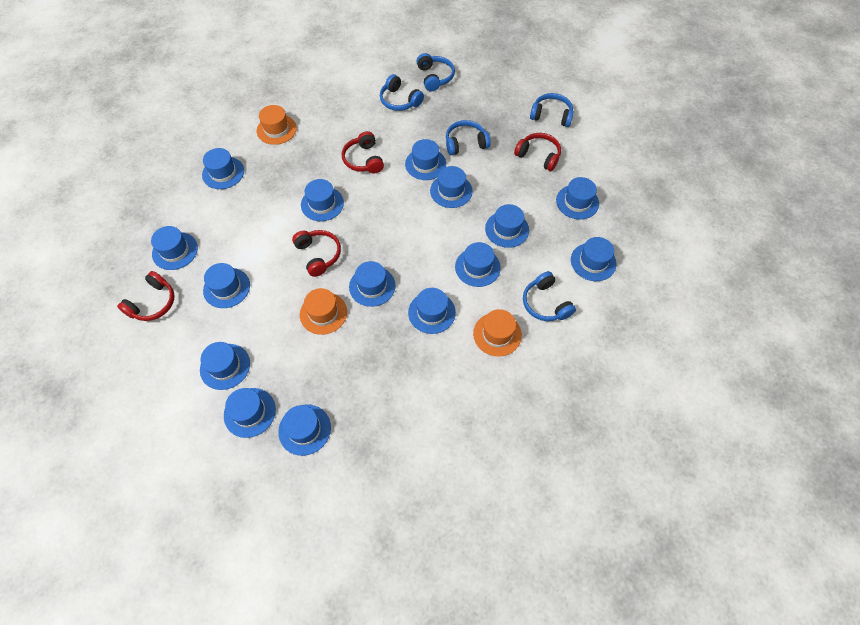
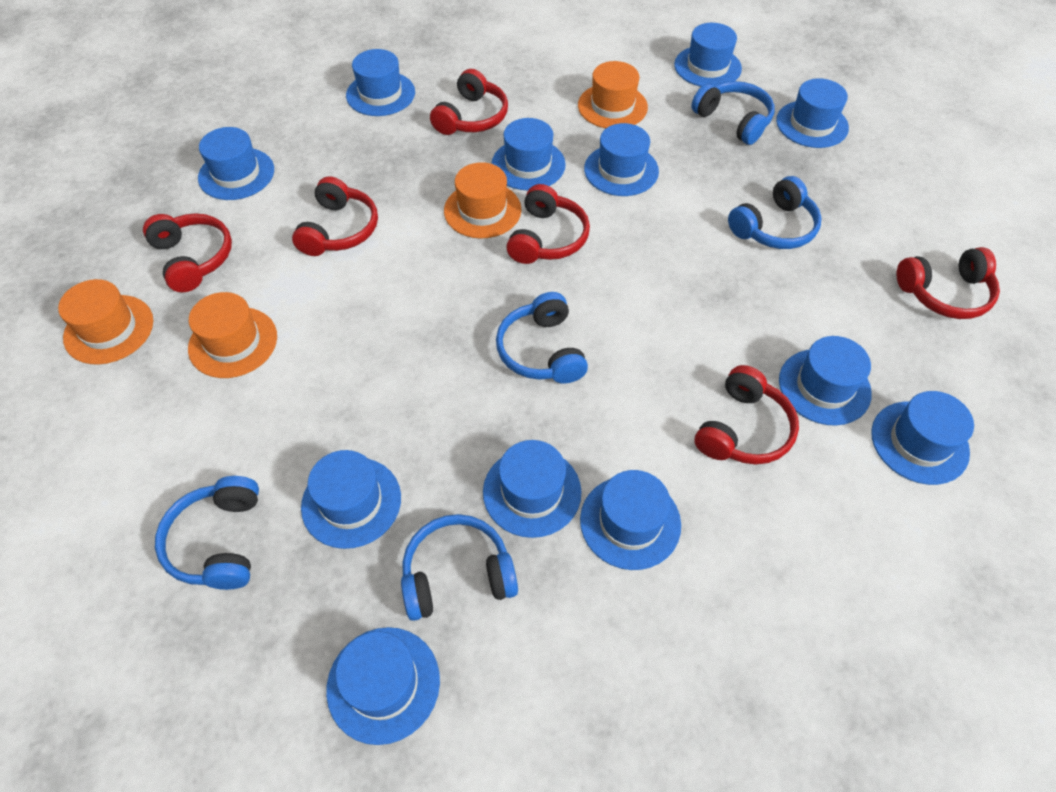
blue hat: [151,226,198,270] [200,342,250,390] [202,148,244,189] [203,263,250,308] [224,388,276,438] [278,404,331,456] [301,179,344,221] [349,261,395,307] [405,139,446,180] [408,288,456,334] [430,166,473,208] [455,242,501,287] [485,204,529,248] [556,177,599,220] [571,237,616,281] = 15 -> [198,127,274,200] [301,450,401,549] [326,627,440,745] [346,49,415,116] [483,440,582,538] [491,118,566,190] [580,470,681,570] [584,123,659,196] [674,23,742,87] [776,78,849,148] [779,336,872,425] [871,391,974,485] = 12
orange hat: [257,105,297,145] [300,288,347,335] [473,309,522,357] = 3 -> [58,279,153,365] [188,292,277,378] [444,162,521,239] [578,61,648,128] = 4
red headphones: [117,271,175,321] [292,230,341,277] [342,131,384,173] [514,133,561,171] = 4 -> [143,213,232,292] [292,177,378,256] [430,69,508,135] [506,184,590,264] [694,365,799,464] [896,247,1000,319] = 6

